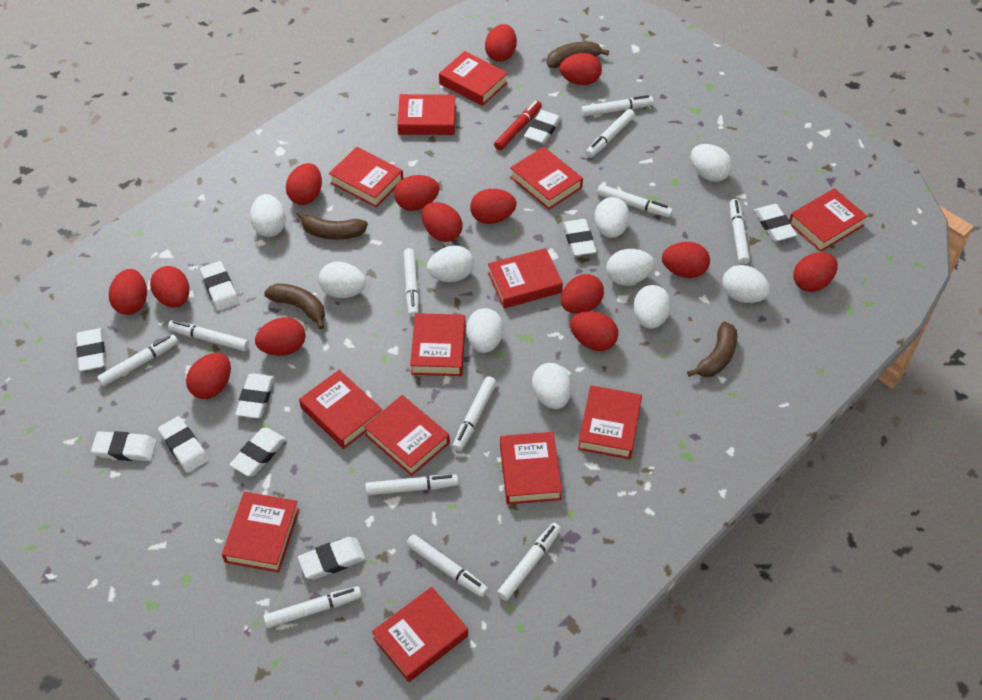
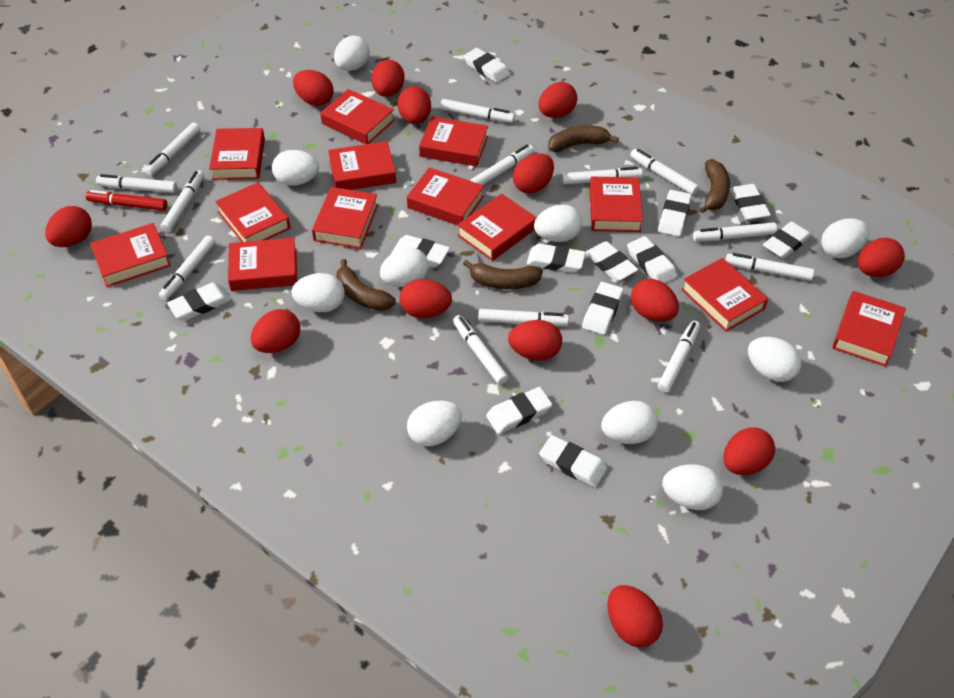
red egg: [109,269,147,315] [150,266,189,308] [186,353,231,399] [255,317,306,356] [286,163,322,205] [394,175,439,211] [422,202,463,242] [470,189,516,224] [485,24,517,62] [560,53,602,85] [561,274,604,314] [570,311,618,351] [662,242,710,278] [793,252,838,292] = 14 -> [45,206,92,247] [251,309,300,353] [293,70,334,106] [371,60,405,97] [397,86,431,124] [400,279,452,318] [508,320,562,361] [513,153,554,194] [539,82,577,118] [607,585,663,647] [631,279,679,322] [723,428,775,475] [858,238,905,277] = 13
white eraser: [76,328,105,371] [91,431,156,461] [158,416,209,473] [200,261,239,311] [230,428,286,476] [235,373,274,418] [298,537,365,580] [524,110,561,144] [563,219,596,256] [754,204,797,241] = 10 -> [167,282,231,321] [391,235,450,267] [464,48,510,83] [486,387,552,434] [527,244,586,273] [539,435,607,487] [582,282,623,335] [586,241,638,281] [627,236,677,283] [658,190,691,237] [730,184,771,220] [763,221,812,259] = 12
white marker: [97,334,178,386] [168,320,249,351] [264,586,362,628] [365,475,458,495] [403,248,419,317] [406,534,488,597] [452,376,496,451] [497,523,561,601] [581,95,654,116] [586,109,635,158] [597,184,673,217] [730,199,750,264] = 12 -> [96,174,177,193] [145,122,200,176] [159,235,215,301] [161,170,204,232] [440,99,515,123] [453,315,508,385] [470,144,534,185] [478,309,569,326] [562,167,643,184] [630,149,699,195] [658,321,700,393] [693,222,777,241] [726,253,814,281] = 13

